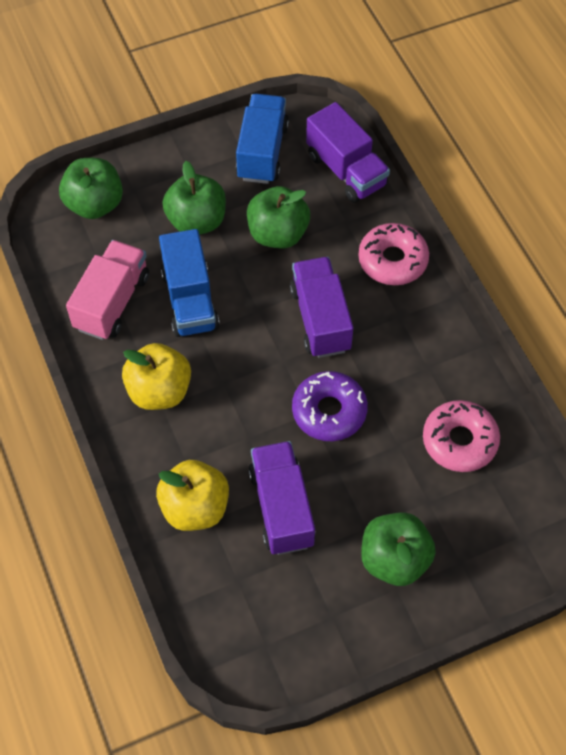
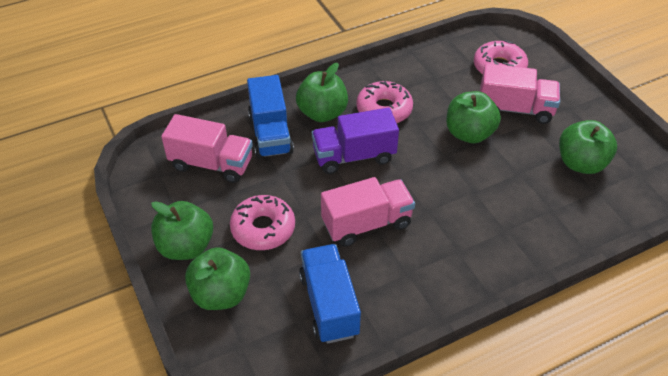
green apple: [59,158,123,219] [163,161,226,235] [247,186,310,248] [361,512,436,586] = 4 -> [151,201,213,260] [185,247,250,310] [296,63,348,122] [446,91,501,143] [559,120,617,174] = 5
pink donut: [358,223,429,285] [423,400,500,472] = 2 -> [230,195,295,250] [356,81,413,123] [474,40,528,75] = 3
pink truck: [66,240,149,340] = 1 -> [161,114,253,183] [321,177,415,247] [480,63,560,124] = 3
purple donut: [292,371,368,441] = 1 -> none = 0
purple truck: [248,441,316,555] [290,257,353,358] [306,102,390,203] = 3 -> [312,108,399,174] = 1
yellow apple: [122,343,191,410] [156,460,229,531] = 2 -> none = 0

